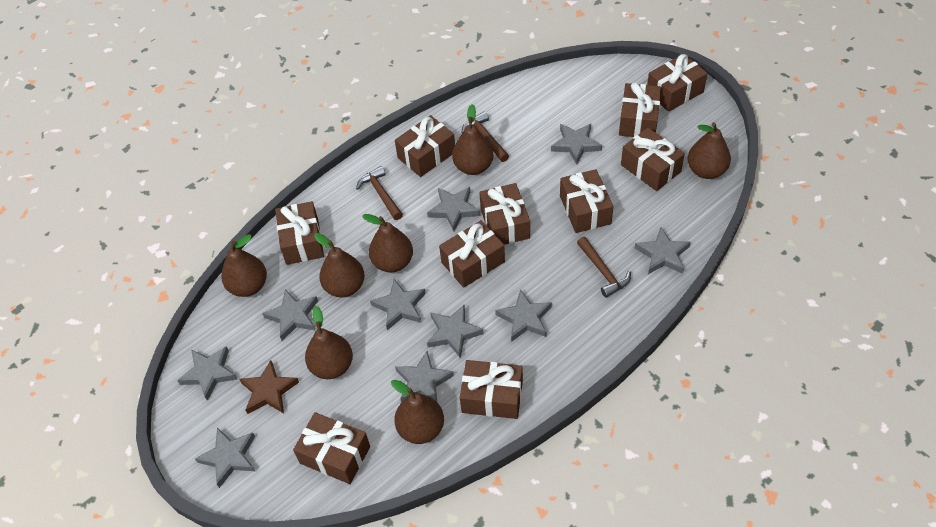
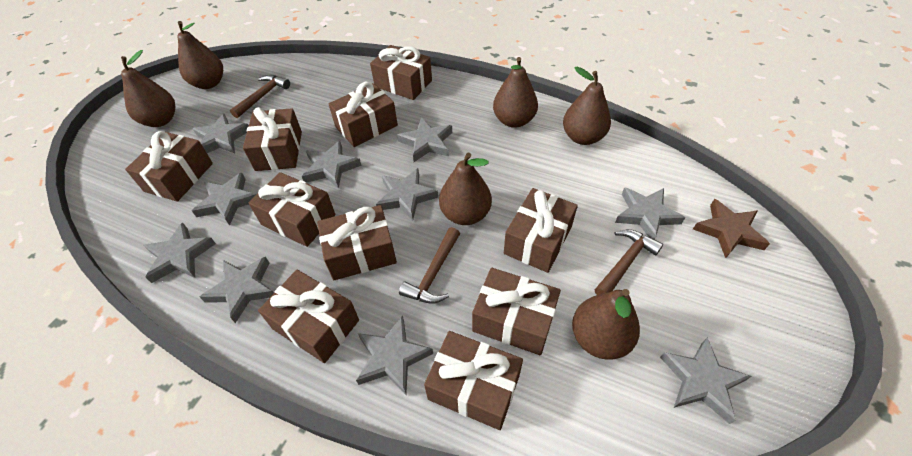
brown pear: [221,234,267,297] [305,306,353,379] [314,233,365,297] [362,214,413,273] [391,380,444,444] [452,104,493,175] [687,122,731,179] = 7 -> [121,50,176,127] [177,21,223,89] [439,152,492,225] [493,57,538,128] [563,67,611,145] [572,289,640,360] = 6

